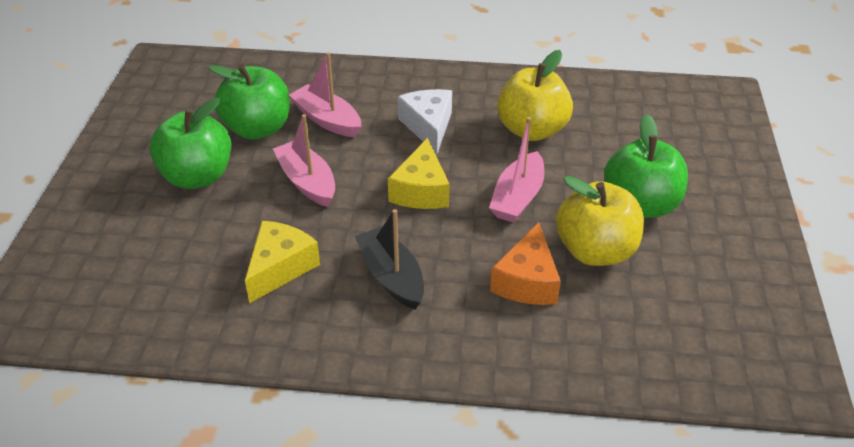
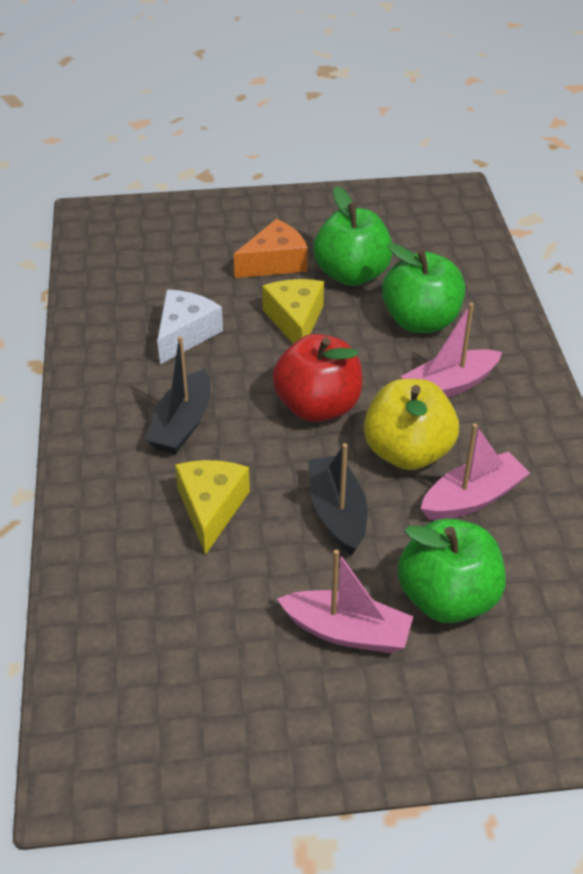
black boat: [355,209,424,309] = 1 -> [145,336,211,454] [308,443,368,555] = 2
red apple: none = 0 -> [272,334,362,422] = 1
yellow apple: [497,50,573,141] [556,176,644,266] = 2 -> [364,379,459,470] = 1

